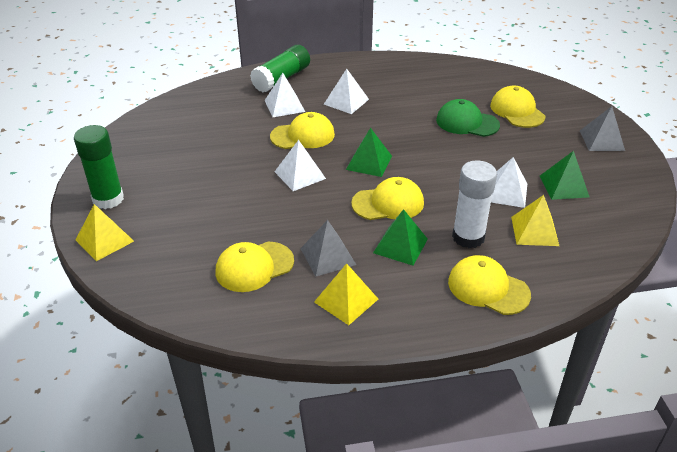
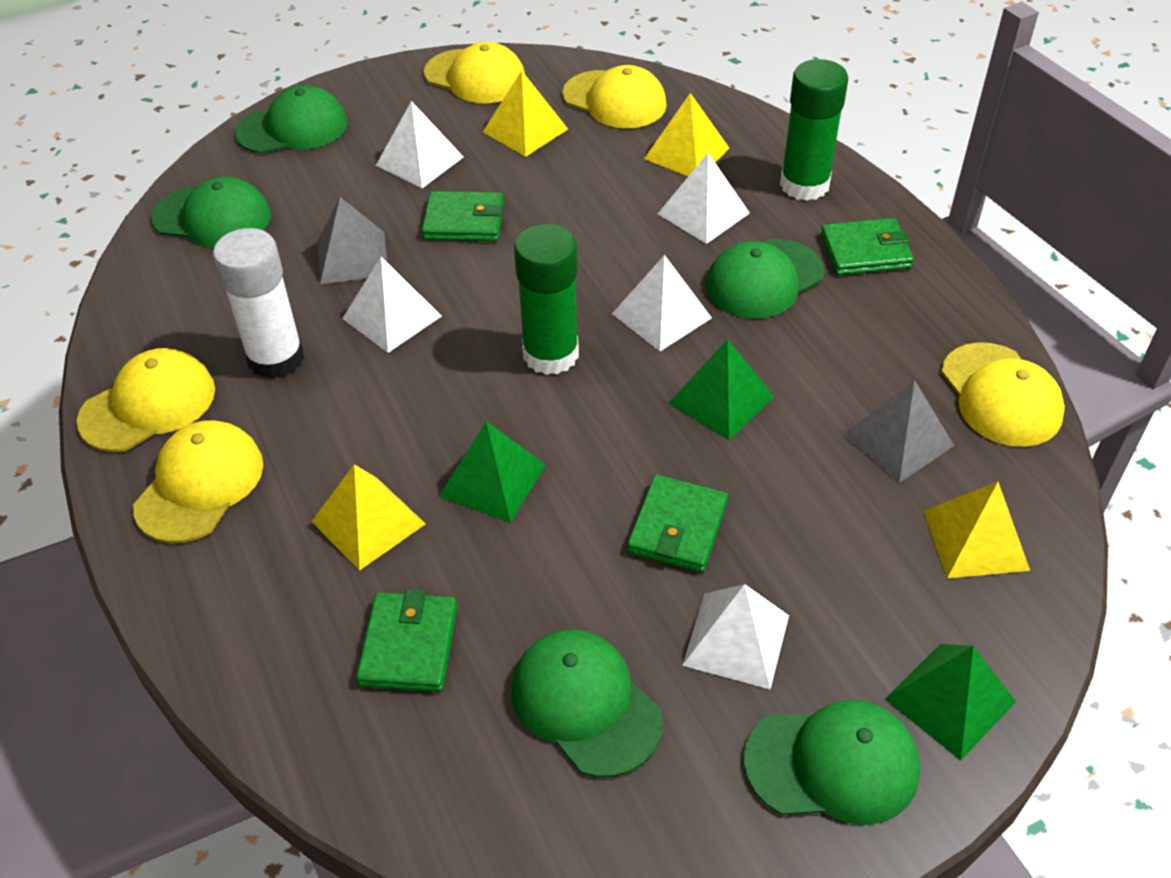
green cap: [436,99,500,137] = 1 -> [151,177,271,248] [235,85,348,154] [512,629,663,778] [706,239,824,319] [744,700,921,825] = 5
green wallet: none = 0 -> [356,589,458,692] [422,191,504,241] [627,475,728,572] [821,218,914,276] = 4
white pyramid: [265,73,305,117] [274,140,326,191] [324,69,369,114] [491,157,527,208] = 4 -> [342,257,442,353] [376,101,463,188] [612,255,712,351] [658,153,750,244] [682,584,789,689] = 5
yellow pyramid: [76,204,134,261] [314,263,378,325] [511,195,559,246] = 3 -> [311,464,426,571] [483,71,568,157] [644,93,729,176] [924,482,1030,579] = 4

